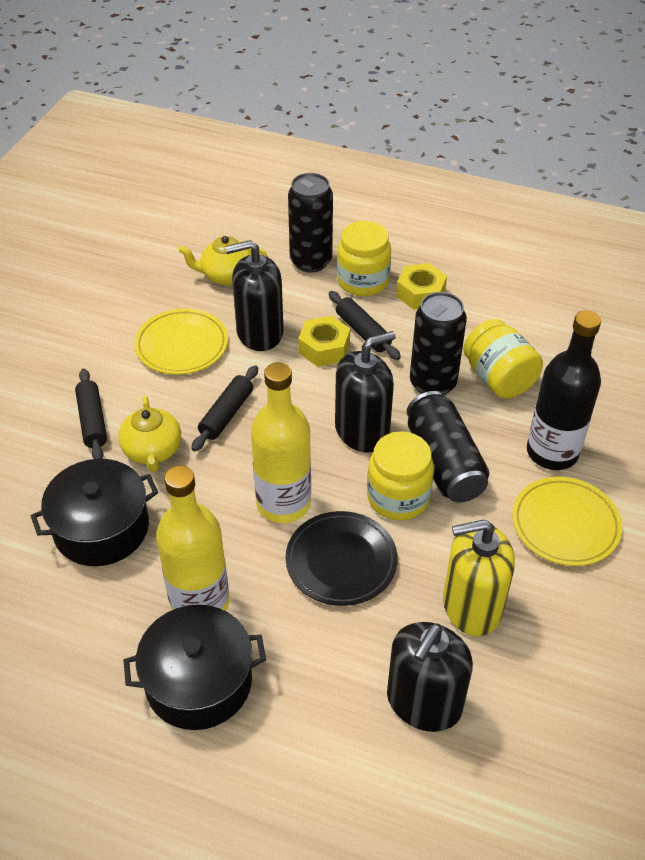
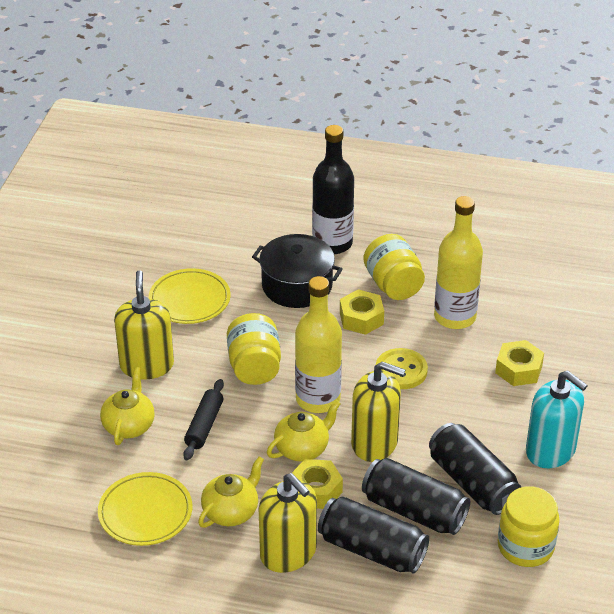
black plate: [286,511,398,606] = 1 -> none = 0
black pot: [31,459,158,566] [124,605,266,730] = 2 -> [252,234,343,308] = 1
black rolling pin: [75,369,107,459] [191,365,258,452] [329,291,401,360] = 3 -> [183,379,224,461] = 1
black soap dispenser: [225,240,284,351] [335,331,396,453] [387,622,473,732] = 3 -> none = 0
turquoise soap dispenser: none = 0 -> [526,370,588,468] = 1
yellow button: none = 0 -> [376,348,428,389] = 1
yellow nut: [298,316,350,367] [396,263,447,310] = 2 -> [292,459,343,509] [340,289,384,335] [495,340,544,386] = 3
yellow soap dispenser: [443,519,515,636] = 1 -> [114,270,174,379] [259,473,317,573] [351,361,405,462] = 3
yellow teapot: [118,396,181,472] [178,236,268,285] = 2 -> [100,367,155,445] [198,456,264,528] [267,400,341,462] = 3

